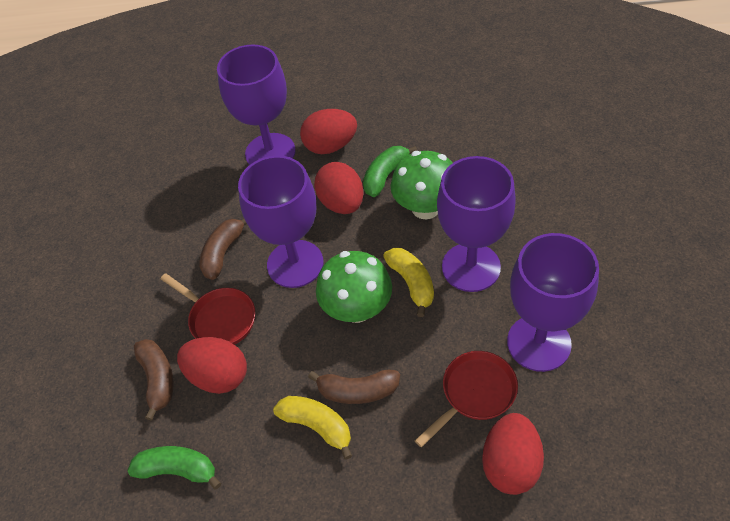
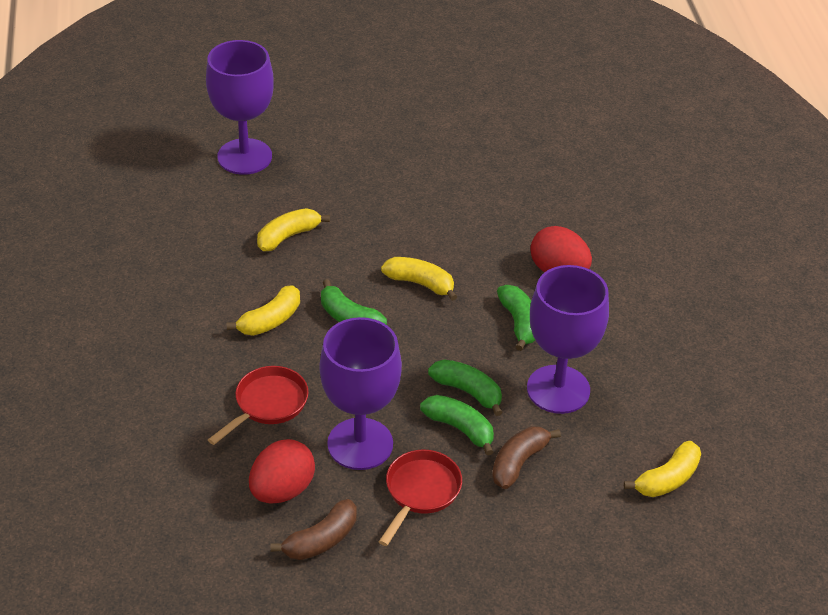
brown banana: [134,339,174,421] [199,219,247,280] [308,369,400,404] = 3 -> [271,499,357,560] [492,426,561,489] = 2
green banana: [127,446,221,490] [363,146,417,197] = 2 -> [321,279,387,325] [420,395,494,456] [428,359,503,416] [497,285,535,351] = 4
green mushroom: [316,251,392,323] [391,151,453,219] = 2 -> none = 0
purple goblet: [217,45,296,165] [238,156,324,288] [437,156,516,292] [507,233,599,372] = 4 -> [206,40,274,175] [320,317,402,470] [527,265,609,414] = 3
red egg: [177,337,247,394] [300,109,357,154] [314,162,364,214] [482,413,544,495] = 4 -> [249,439,315,504] [530,226,592,272] = 2
yellow banana: [273,396,352,460] [383,248,434,317] = 2 -> [227,285,300,336] [257,208,330,251] [381,257,457,301] [624,441,701,497] = 4

